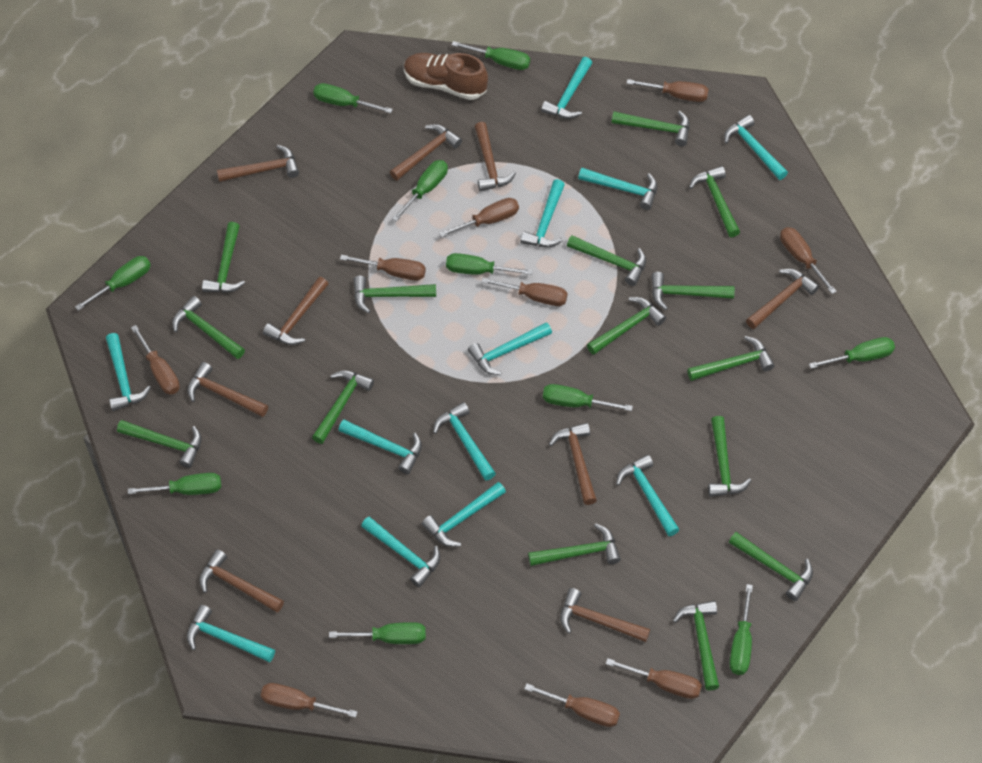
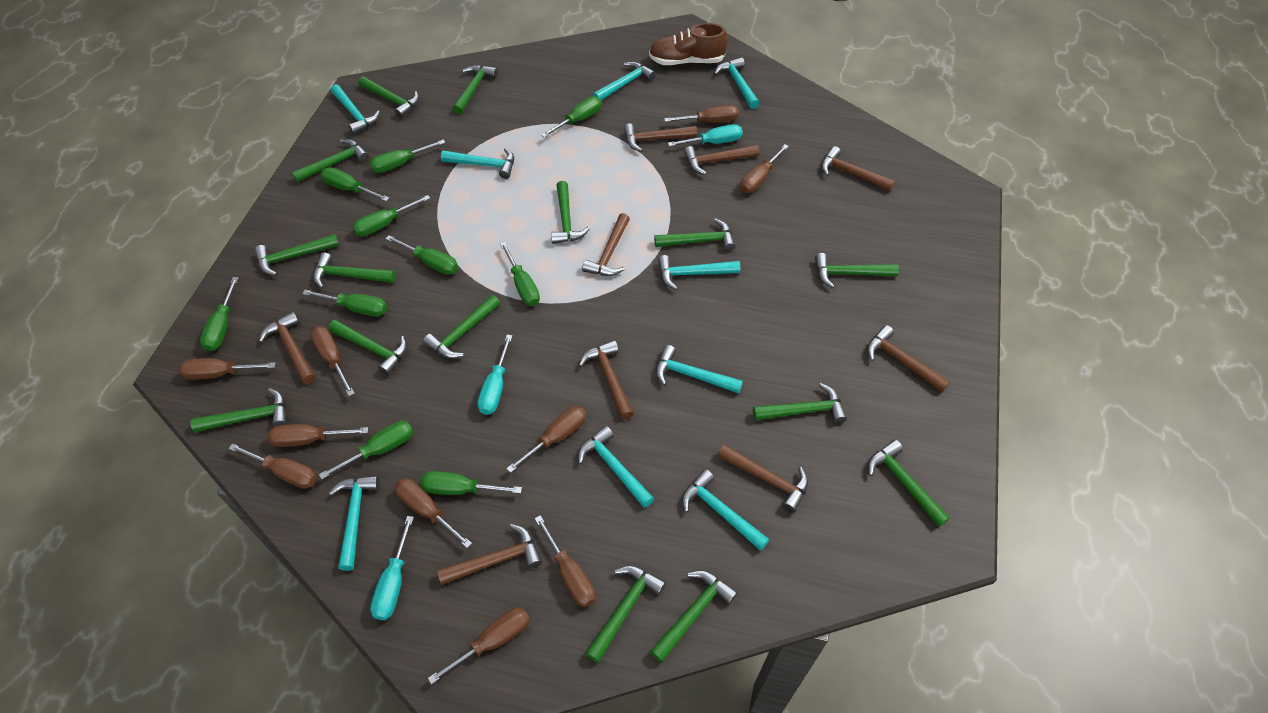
brown screwdriver: [131,325,180,395] [261,683,358,718] [340,255,426,280] [439,198,519,237] [481,278,568,306] [524,683,620,727] [606,658,702,699] [626,79,709,102] [780,227,837,294] = 9 -> [179,358,276,380] [228,443,317,489] [268,424,368,447] [310,326,355,396] [395,479,472,548] [428,607,530,685] [506,406,586,473] [535,515,595,608] [664,105,739,122] [740,144,789,193] = 10
turquoise hammer: [106,333,151,411] [187,605,275,662] [338,420,422,474] [361,517,440,587] [422,482,506,547] [433,402,496,481] [468,322,552,375] [520,179,565,248] [541,57,592,119] [578,168,657,210] [616,455,680,536] [724,115,788,180] = 12 -> [329,475,380,571] [331,84,380,134] [441,148,514,179] [578,426,654,508] [593,61,656,101] [656,345,743,394] [658,255,741,290] [682,469,769,551] [714,57,759,109] = 9
turquoise screwdriver: none = 0 -> [370,516,414,620] [477,335,513,415] [668,124,743,147] = 3

